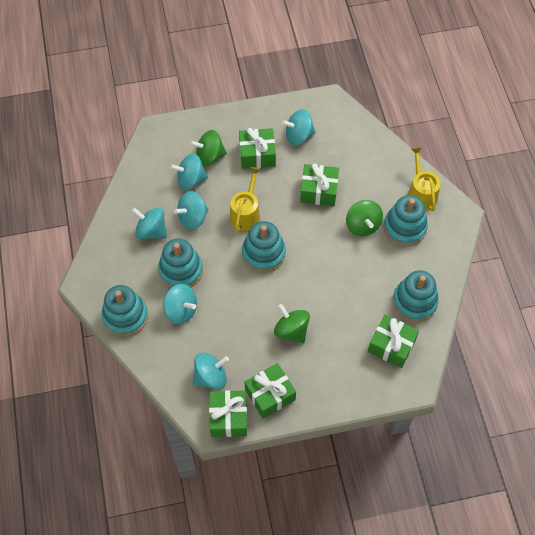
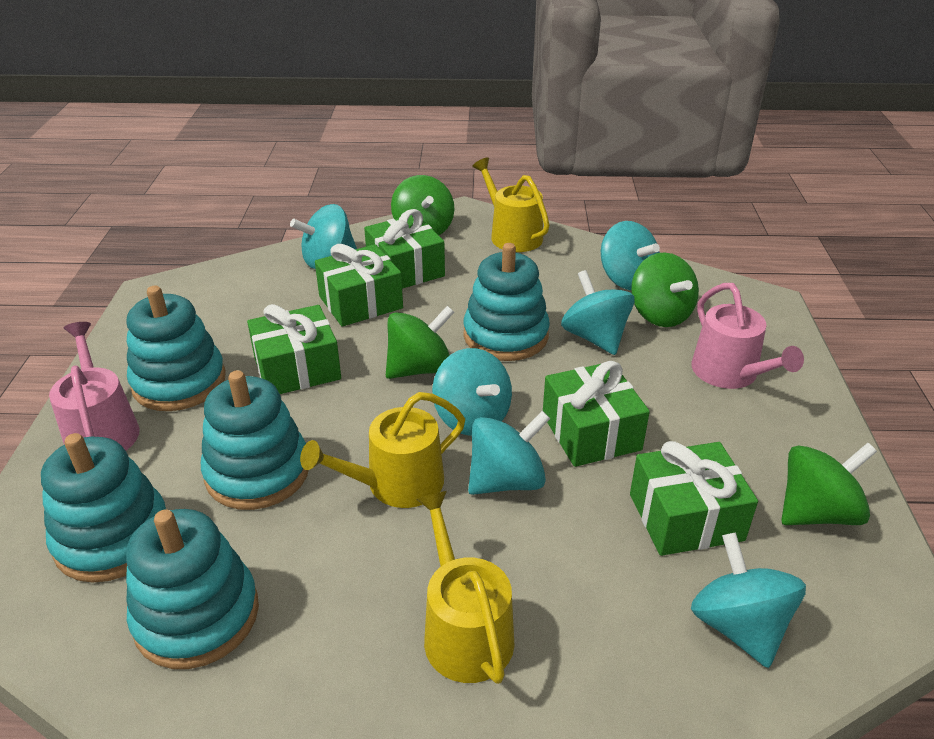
green spinning top: [190,130,227,166] [274,304,310,343] [346,200,383,236] = 3 -> [386,306,454,379] [391,175,454,235] [631,252,699,327] [781,443,877,525] = 4
pink watering can: none = 0 -> [49,322,140,451] [691,283,804,389] = 2
yellow watering can: [230,167,261,232] [408,147,441,212] = 2 -> [300,392,465,508] [416,491,515,684] [472,158,550,252] = 3

